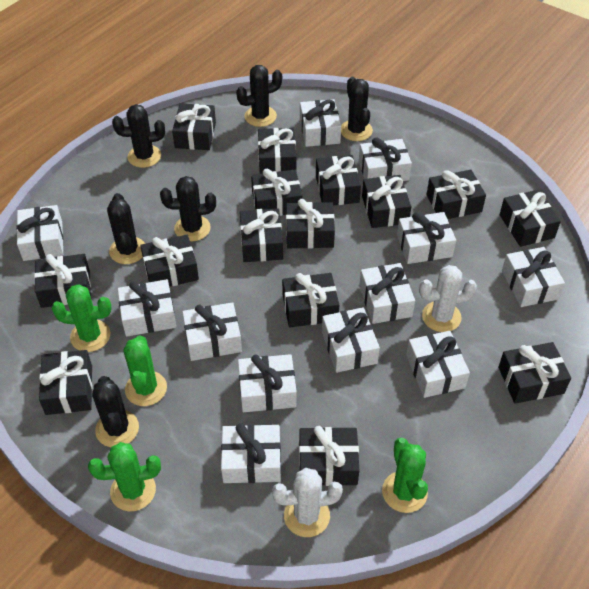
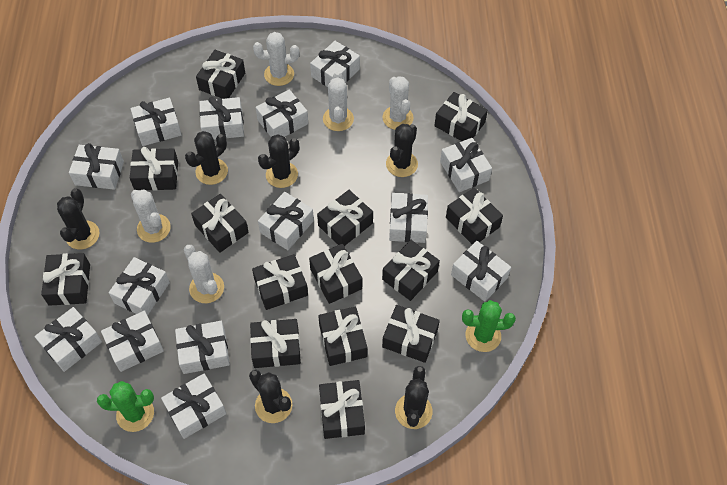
black gift: [34,254,91,308] [39,350,92,415] [140,235,199,287] [172,103,216,150] [240,208,283,262] [251,169,302,216] [258,128,296,174] [282,273,339,328] [286,199,335,248] [299,426,360,486] [316,155,361,205] [362,175,411,228] [427,170,486,219] [498,342,571,404] [499,190,561,247] = 15 -> [41,253,90,306] [130,147,178,191] [191,194,249,253] [196,50,245,99] [250,319,301,368] [252,254,308,310] [309,244,362,304] [317,190,373,246] [318,307,367,366] [319,380,365,439] [382,240,440,301] [382,305,440,363] [434,92,488,141] [446,187,503,245] = 14
green cactus: [52,284,112,352] [88,442,161,511] [123,335,167,406] [382,438,428,513] = 4 -> [97,381,154,432] [462,300,516,352] = 2
white cactus: [272,468,343,537] [419,265,477,332] = 2 -> [131,189,171,243] [184,245,224,303] [253,32,299,86] [323,72,354,131] [382,76,414,130] = 5
white gift: [16,205,63,261] [118,279,176,337] [182,302,242,361] [221,423,281,483] [238,354,297,412] [300,99,341,147] [322,307,380,373] [359,138,412,181] [359,263,415,324] [397,212,456,264] [406,331,470,398] [502,247,565,307] = 12 -> [35,307,102,372] [69,143,124,190] [101,311,164,372] [109,257,170,316] [131,98,182,146] [161,373,226,439] [175,321,230,374] [199,97,244,140] [256,89,308,137] [258,192,314,250] [310,41,360,87] [389,193,428,243] [440,138,492,192] [451,241,511,302] = 14

